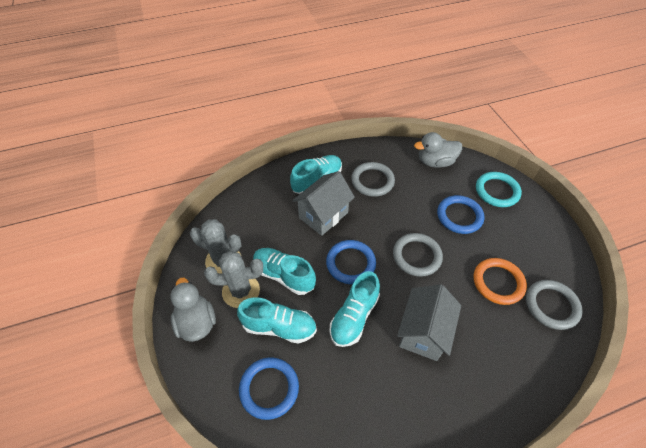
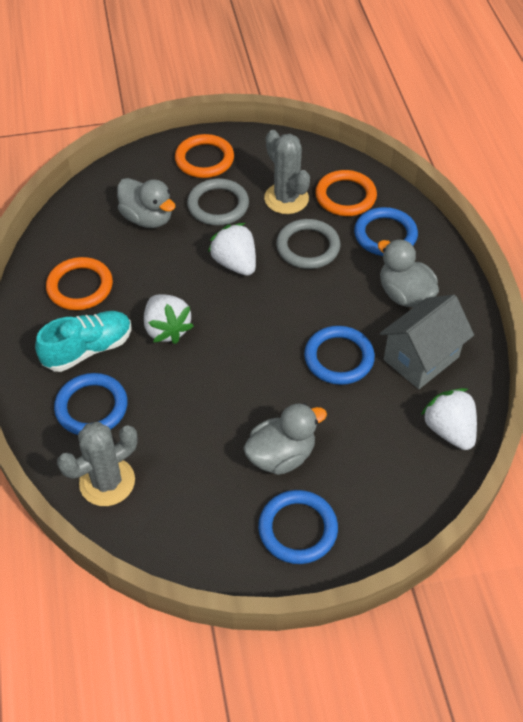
blue ring: [239,357,299,420] [326,240,376,284] [437,195,484,234] = 3 -> [54,373,128,435] [258,490,338,564] [304,326,375,385] [354,207,418,256] = 4
grey duck: [170,278,216,342] [414,132,462,168] = 2 -> [117,178,176,228] [243,403,327,475] [378,239,439,307] = 3
grey house: [292,171,355,236] [397,284,461,361] = 2 -> [380,295,474,389] = 1
grey ring: [351,162,395,197] [393,233,443,277] [526,280,583,330] = 3 -> [187,178,249,226] [276,219,340,269] = 2
orange ring: [473,258,527,305] = 1 -> [46,257,113,310] [175,134,234,178] [315,170,377,216] = 3
turquoise ring: [476,172,522,207] = 1 -> none = 0
turquoise shoe: [237,297,317,344] [253,248,316,295] [290,155,342,194] [330,271,380,347] = 4 -> [35,311,132,372] = 1
white strawberry: none = 0 -> [144,294,194,344] [208,223,256,276] [421,388,477,450] = 3

